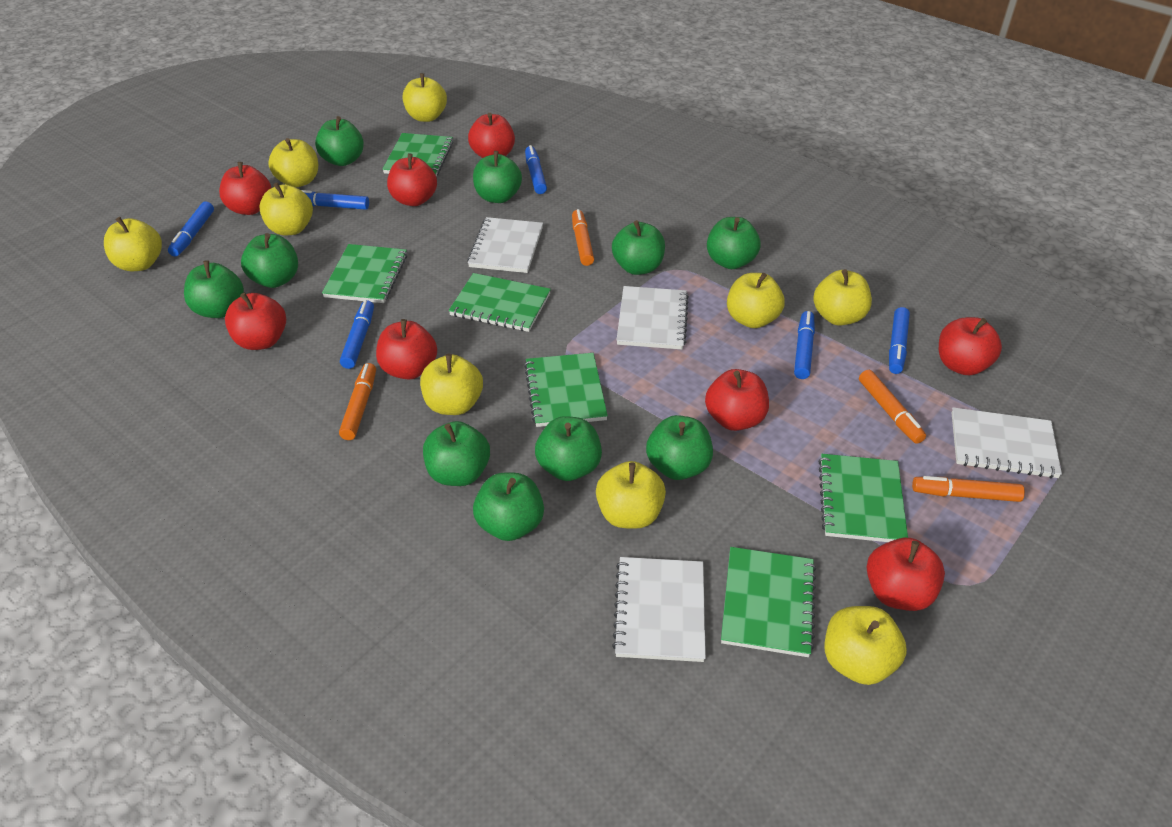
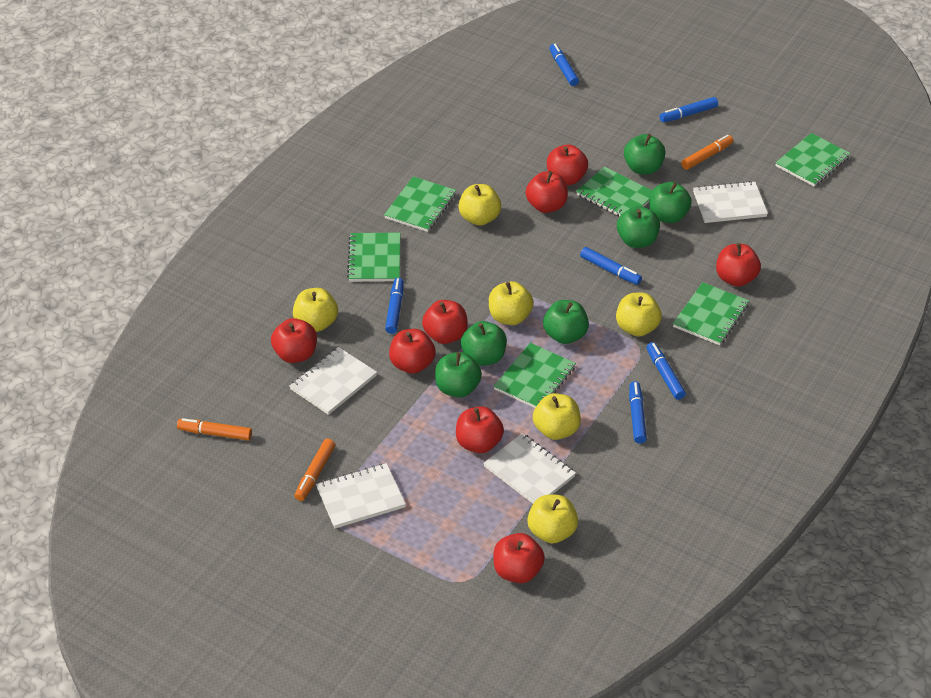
green apple: [184,260,244,318] [241,233,298,288] [315,116,364,166] [423,421,490,486] [473,151,522,203] [473,472,544,541] [535,416,602,481] [612,220,665,275] [646,415,713,480] [707,217,761,269] = 10 -> [435,352,482,398] [461,321,507,366] [543,300,589,344] [617,206,660,248] [624,134,666,175] [649,182,692,223] = 6
orange marker: [339,363,376,440] [572,209,594,266] [859,370,926,444] [912,476,1025,502] = 4 -> [177,418,252,441] [295,439,335,501] [681,135,733,170] = 3
yellow apple: [104,217,162,271] [260,182,313,235] [268,138,318,187] [403,73,447,122] [420,354,483,415] [596,461,666,529] [727,273,784,328] [813,269,872,326] [825,606,907,685] = 9 -> [293,288,338,332] [458,184,501,226] [489,281,534,325] [527,494,578,544] [533,393,581,440] [616,292,662,336] = 6

